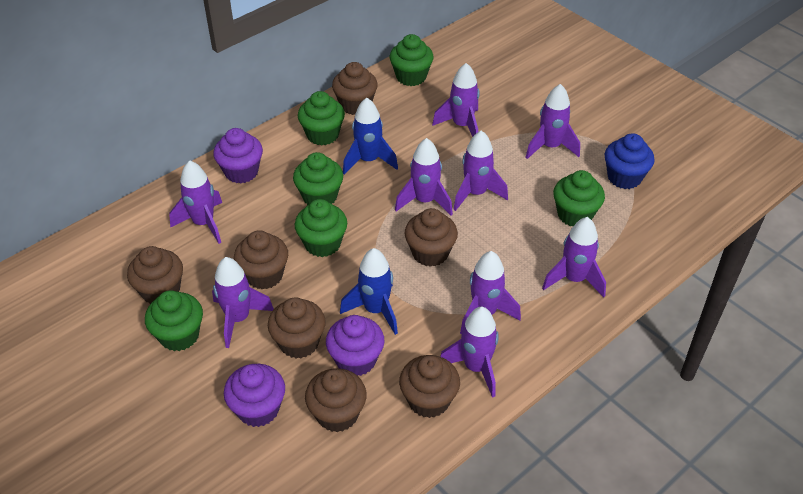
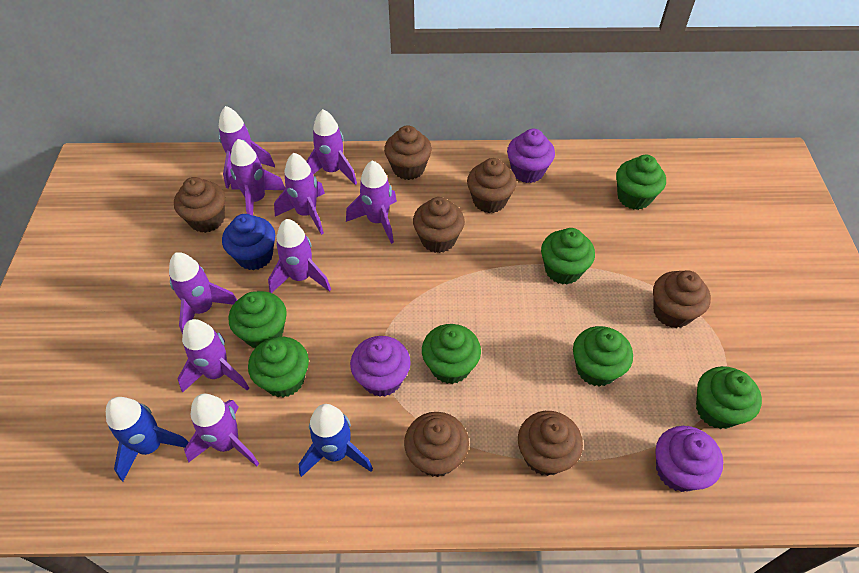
green cupcake: [145,290,203,351] [293,152,343,205] [295,199,347,257] [298,91,345,146] [390,34,434,86] [553,170,605,226] = 6 -> [229,291,287,348] [248,337,309,397] [422,324,481,384] [541,228,595,285] [573,326,633,387] [616,155,666,210] [696,366,762,429] = 7

